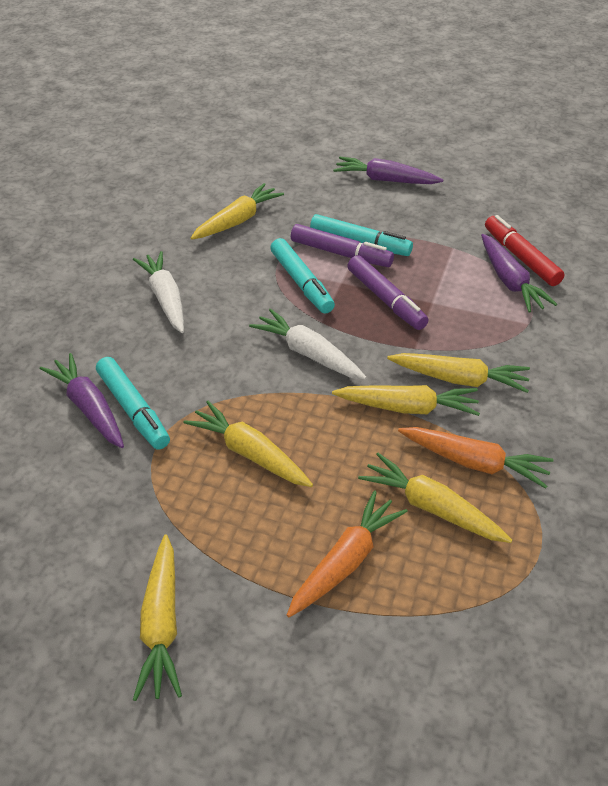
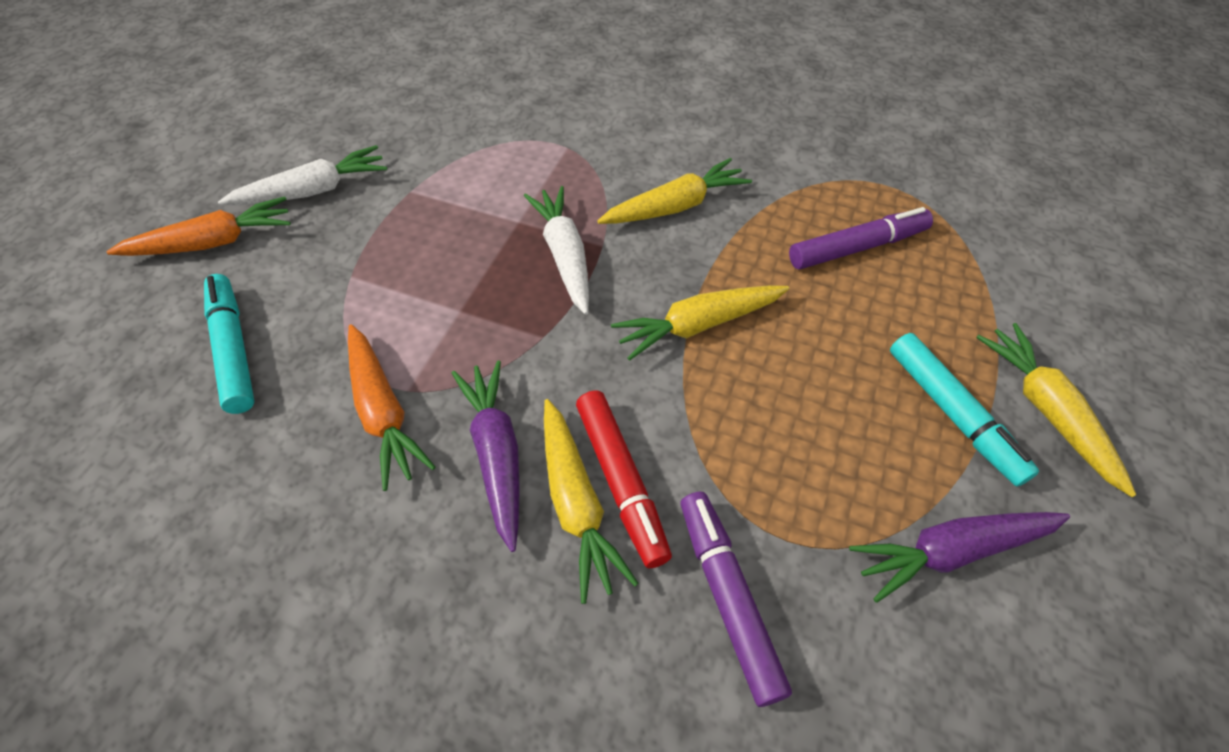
purple carrot: [40,353,124,448] [333,157,443,184] [481,234,557,313] = 3 -> [452,360,520,552] [849,512,1070,603] = 2
turquoise marker: [96,357,170,450] [270,238,335,314] [310,214,413,256] = 3 -> [204,274,255,414] [890,333,1039,486] = 2
yellow carrot: [133,534,182,701] [183,401,313,487] [191,183,284,239] [332,385,480,416] [358,453,512,543] [387,353,530,393] = 6 -> [544,399,639,604] [598,158,752,224] [611,285,789,361] [976,323,1136,497] = 4

